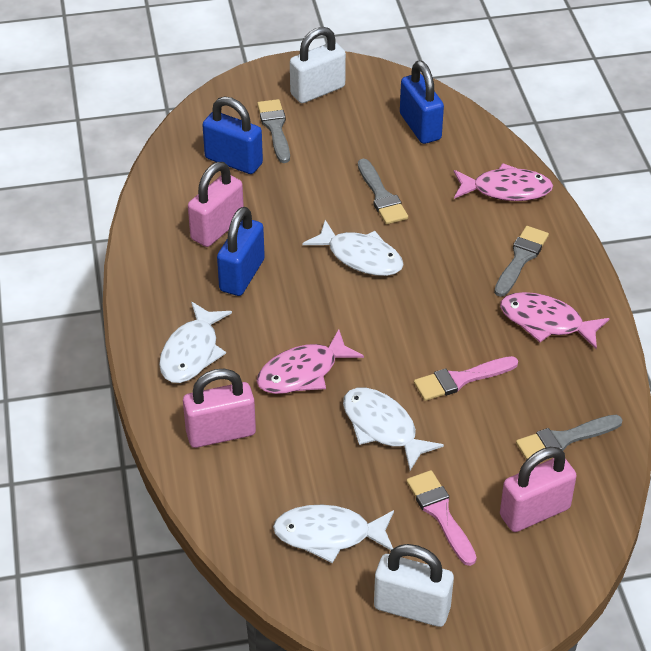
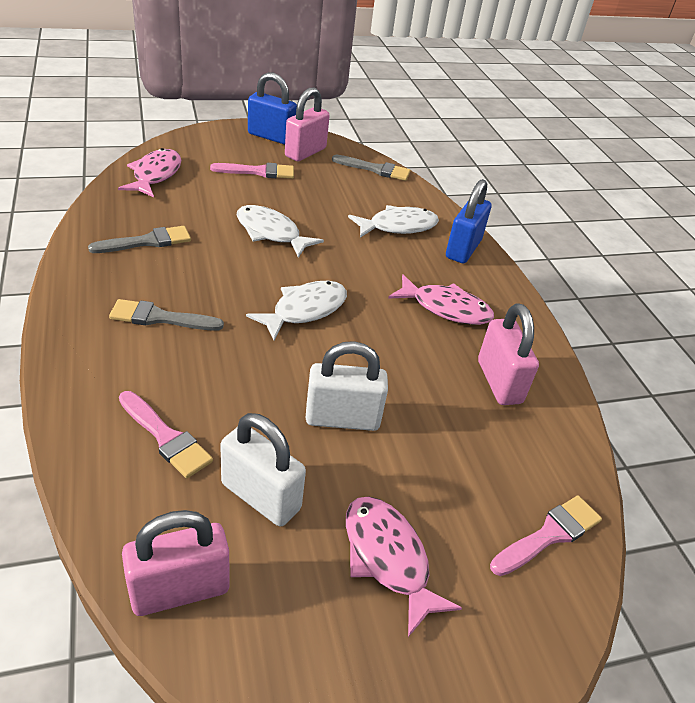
blue padlock: [203,97,263,174] [217,207,265,296] [400,61,444,144] = 3 -> [248,72,297,145] [446,179,491,263] = 2
grey brush: [257,99,290,163] [358,159,408,224] [494,226,549,297] [516,415,623,460] = 4 -> [88,226,191,253] [109,299,224,331] [332,155,410,181] = 3
pink brush: [406,470,477,566] [414,356,518,401] = 2 -> [119,391,213,478] [210,163,294,179] [490,495,602,576] = 3
white fish: [159,302,232,383] [273,505,394,563] [303,220,404,276] [343,388,444,471] = 4 -> [237,205,324,258] [246,281,347,340] [348,205,439,238] = 3

